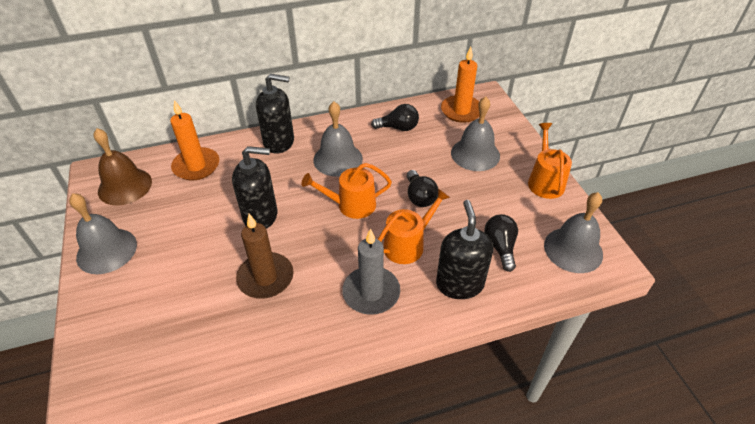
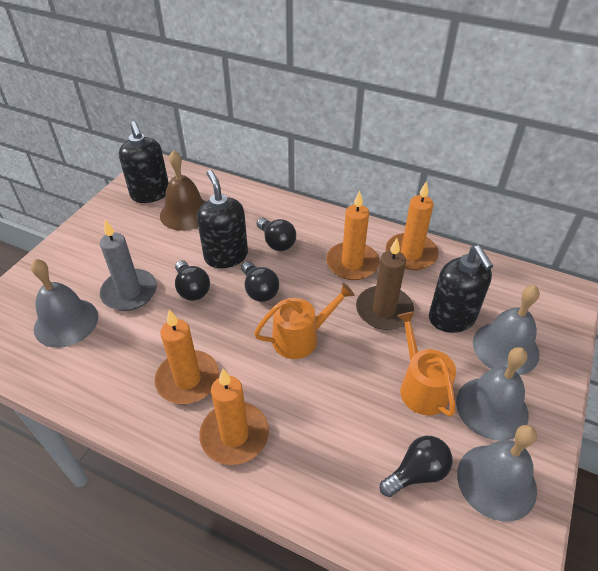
black light bulb: [371,104,419,131] [407,170,438,207] [484,214,518,272] = 3 -> [175,260,210,301] [241,261,279,302] [257,218,296,251] [380,436,452,497] = 4
orange candle: [170,100,219,180] [441,47,480,123] = 2 -> [155,309,219,404] [199,369,269,465] [326,191,379,280] [386,181,439,270] = 4
orange watering can: [302,163,392,219] [378,189,450,264] [528,123,572,199] = 3 -> [254,283,355,359] [397,311,456,417] = 2

